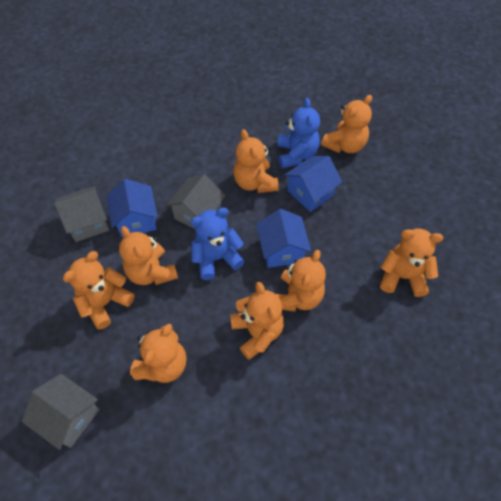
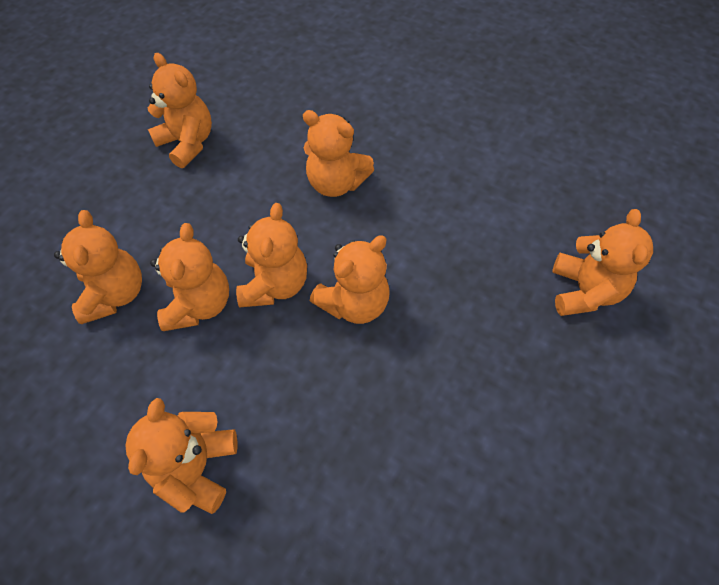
blue house: [107,179,158,238] [256,209,311,268] [284,156,342,212] = 3 -> none = 0
blue teddy bear: [190,207,245,280] [277,98,320,168] = 2 -> none = 0
grey house: [22,374,100,450] [55,186,109,242] [166,174,225,229] = 3 -> none = 0

